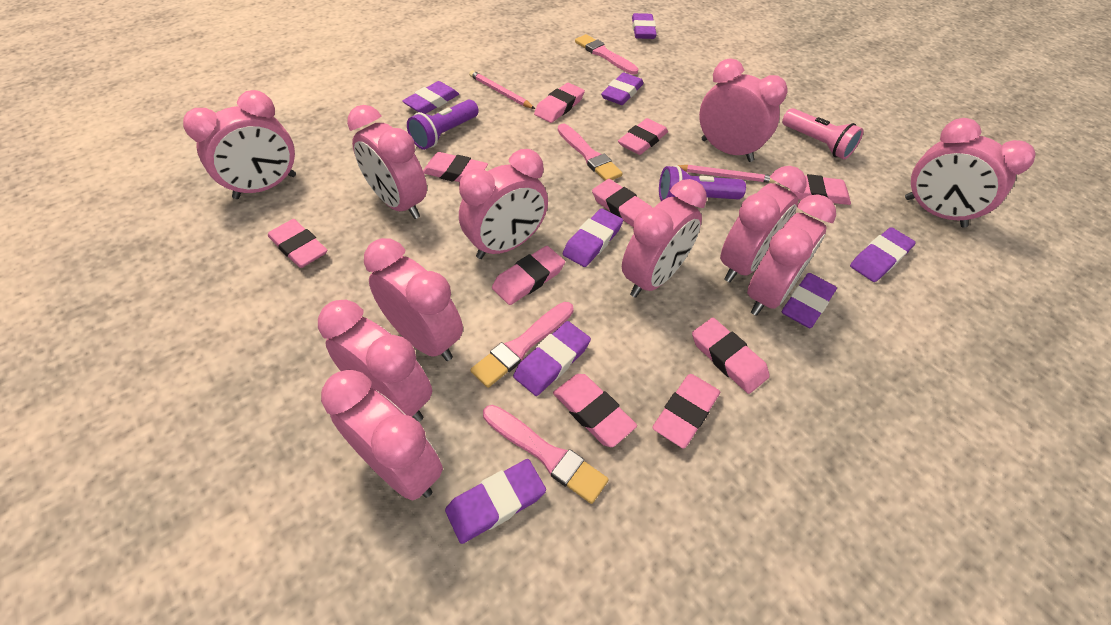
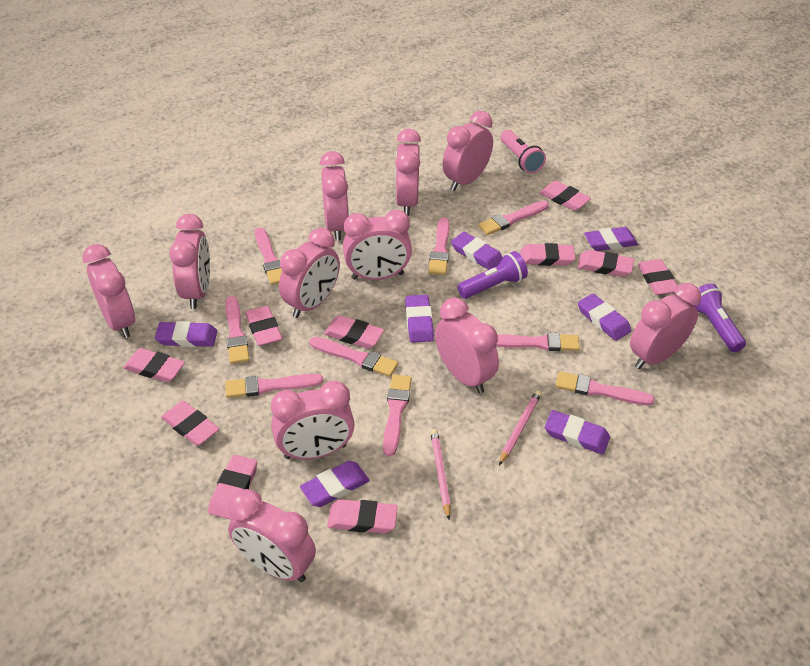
pink brush: [470,302,574,388] [483,405,609,504] [558,123,623,181] [575,34,638,75] = 4 -> [225,296,250,364] [225,374,323,398] [255,228,282,285] [310,337,398,377] [383,375,412,456] [428,217,450,275] [478,201,549,235] [496,333,580,351] [556,372,654,405] = 9
purple eraser: [402,81,459,114] [445,459,546,544] [513,321,591,396] [563,208,623,267] [601,72,644,105] [632,13,657,39] [782,273,837,328] [850,227,916,282] = 8 -> [155,321,217,347] [300,461,370,507] [405,295,434,343] [451,232,503,270] [545,410,610,455] [578,293,631,341] [584,227,638,251] = 7

